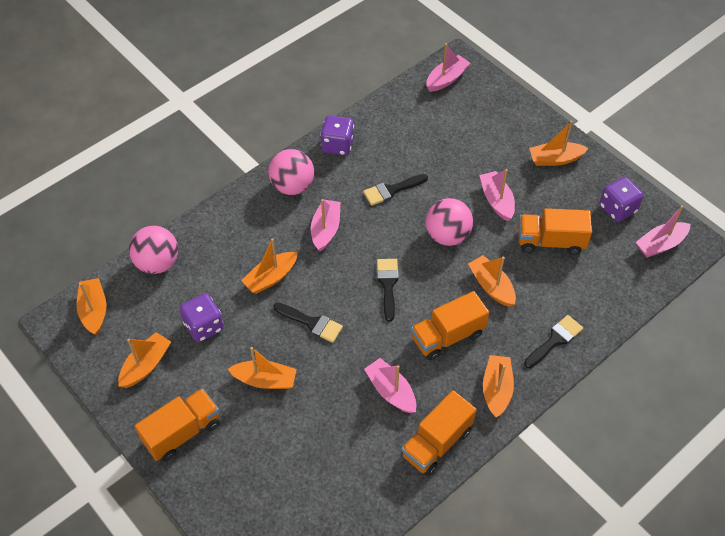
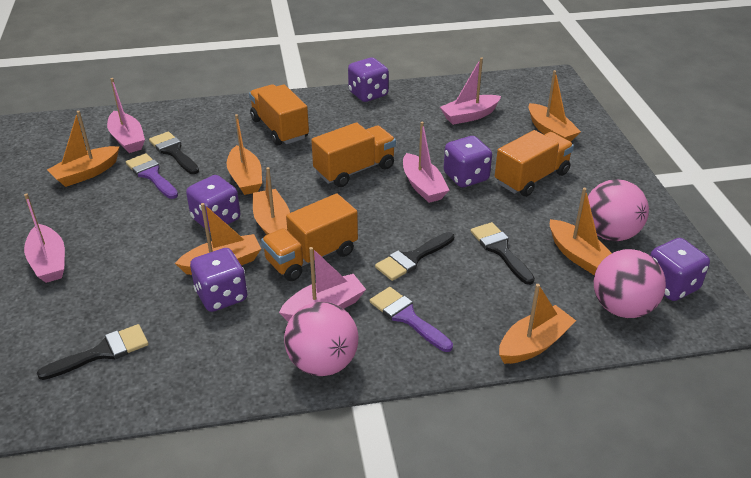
purple brush: none = 0 -> [126,153,178,199] [370,287,453,352] = 2
purple dice: [180,293,224,342] [320,115,354,156] [600,177,644,222] = 3 -> [186,175,240,231] [190,248,247,312] [348,58,389,102] [444,136,492,188] [650,238,710,301] = 5

